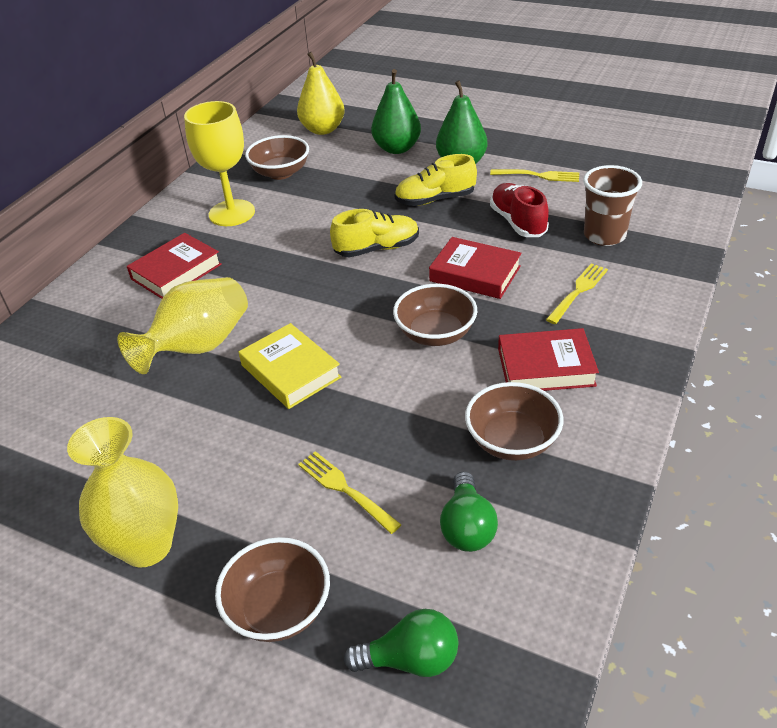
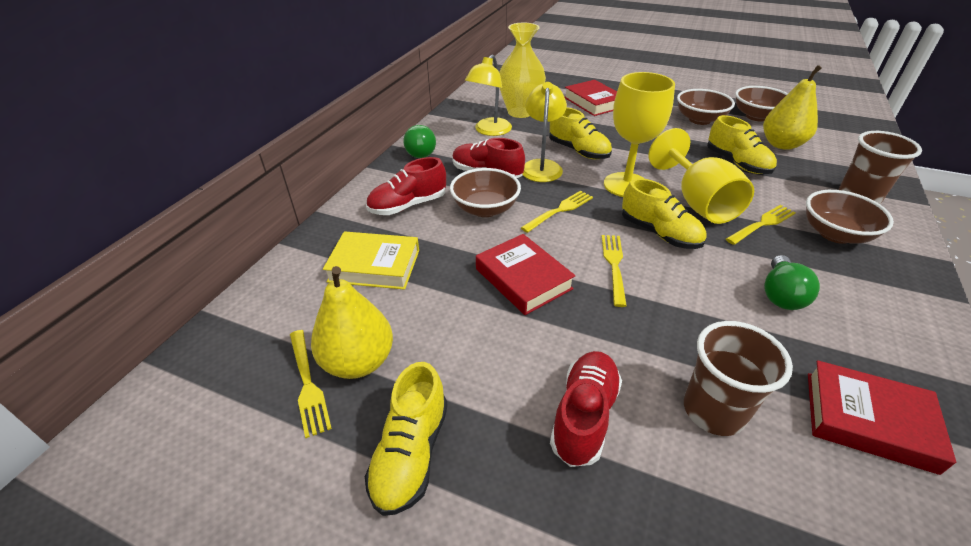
brown cup: [583,165,642,246] = 1 -> [684,321,793,436] [839,131,922,204] = 2
green pear: [371,69,421,154] [436,80,487,164] = 2 -> none = 0
red shoe: [490,183,549,237] = 1 -> [366,157,446,215] [452,138,525,178] [550,351,622,467] = 3
yellow fork: [298,451,402,534] [490,169,579,182] [546,263,608,324] = 3 -> [290,330,332,438] [521,191,593,233] [602,235,627,307] [726,205,796,245] = 4
yellow goblet: [184,101,255,226] = 1 -> [604,72,675,197] [649,128,754,224] = 2
yellow lamp: none = 0 -> [465,55,512,136] [523,82,567,182] = 2
yellow pear: [297,52,345,135] = 1 -> [311,266,393,379] [763,65,822,150] = 2
yellow shoe: [330,209,419,257] [395,154,477,206] = 2 -> [365,362,448,516] [549,107,612,159] [622,178,707,249] [707,115,777,174] = 4
yellow vase: [67,417,178,567] [117,277,248,374] = 2 -> [499,22,546,118] = 1

